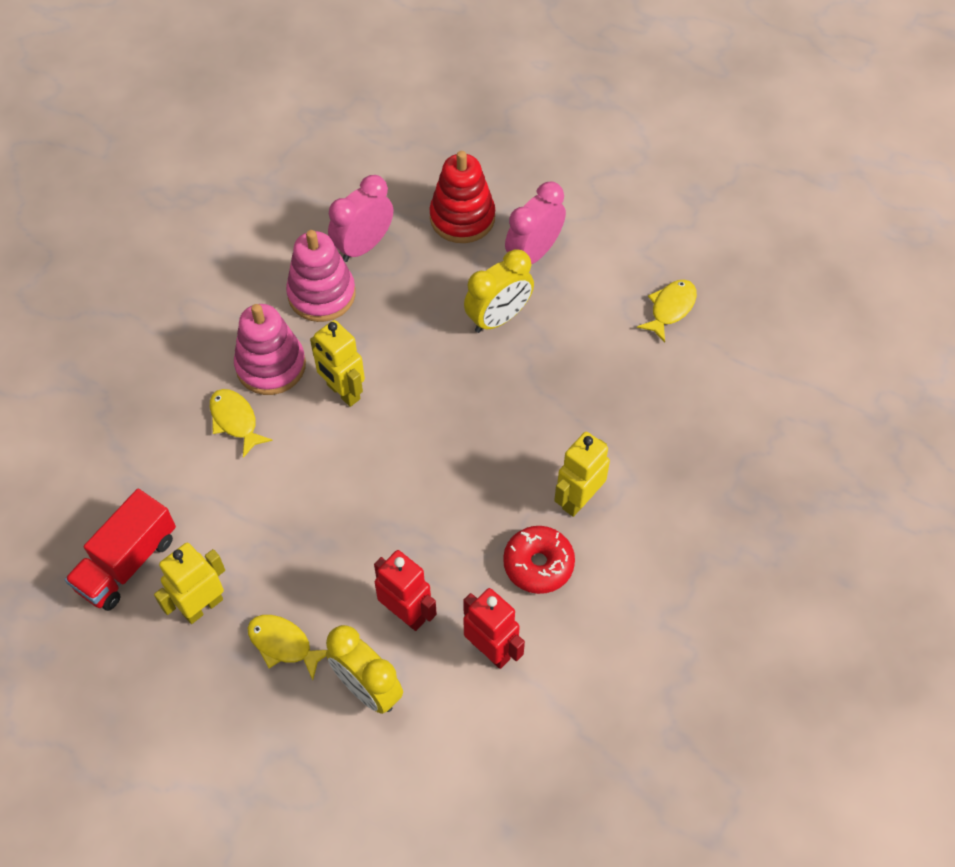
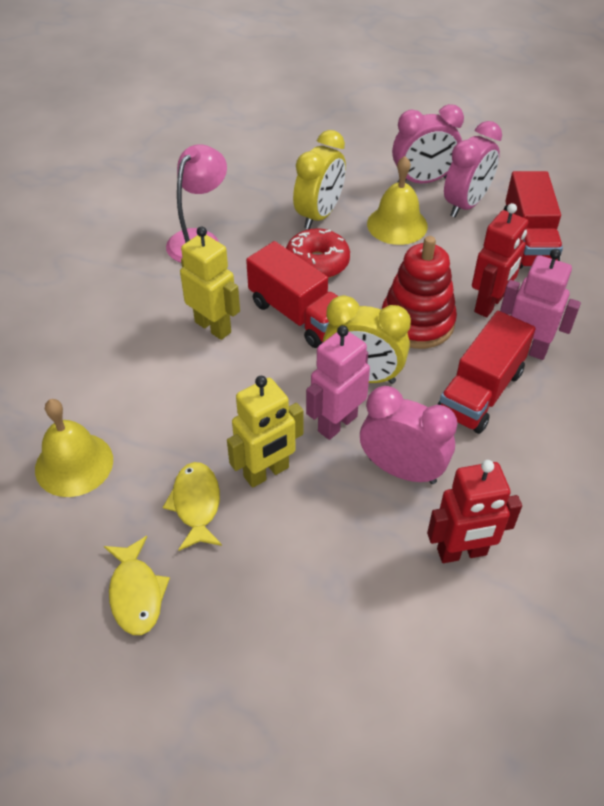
pink clock: [328,175,393,262] [505,182,566,264] = 2 -> [360,386,457,484] [392,104,464,184] [444,121,502,217] = 3
pink lamp: none = 0 -> [166,144,227,263] = 1
pink robot: none = 0 -> [306,325,370,440] [500,249,581,360] = 2
pink stacking toy: [234,304,306,395] [286,230,356,322] = 2 -> none = 0
red truck: [65,489,176,611] = 1 -> [246,241,338,348] [437,311,536,434] [504,171,563,269] = 3
yellow bell: none = 0 -> [35,399,113,497] [367,156,428,245] = 2
yellow fish: [210,389,273,458] [247,615,327,680] [637,280,697,343] = 3 -> [104,536,170,635] [163,462,222,551] = 2
yellow robot: [154,543,225,624] [310,320,365,407] [554,432,610,517] = 3 -> [180,226,240,340] [227,376,303,488] = 2

